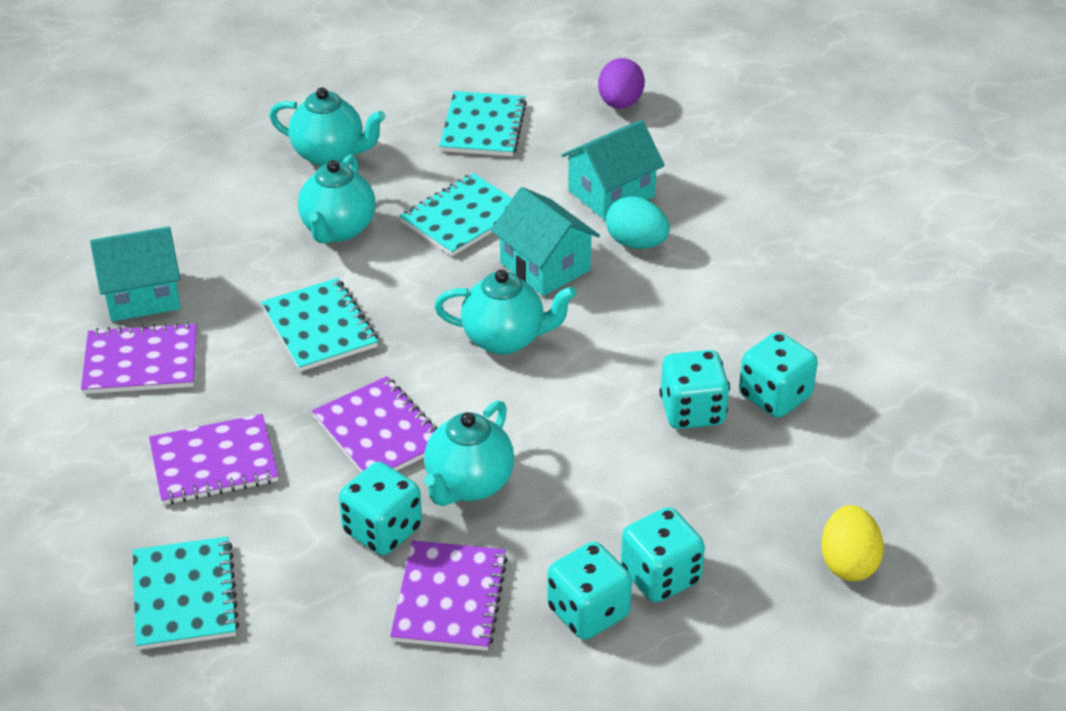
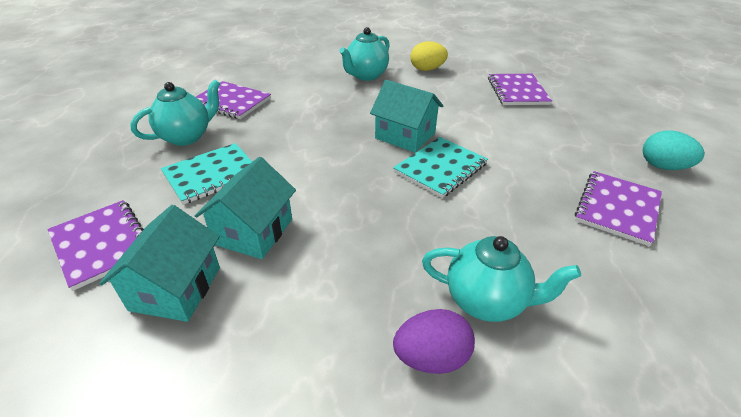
turquoise dice: [339,462,422,555] [547,542,632,640] [621,507,705,602] [659,350,730,429] [739,332,818,418] = 5 -> none = 0
turquoise notebook: [132,536,239,650] [261,278,378,372] [400,173,512,256] [439,91,527,156] = 4 -> [161,143,252,205] [393,137,488,198] = 2
turquoise teapot: [269,87,385,166] [298,154,376,244] [424,400,514,506] [434,269,576,355] = 4 -> [130,79,221,146] [339,27,390,81] [422,236,581,322] = 3

